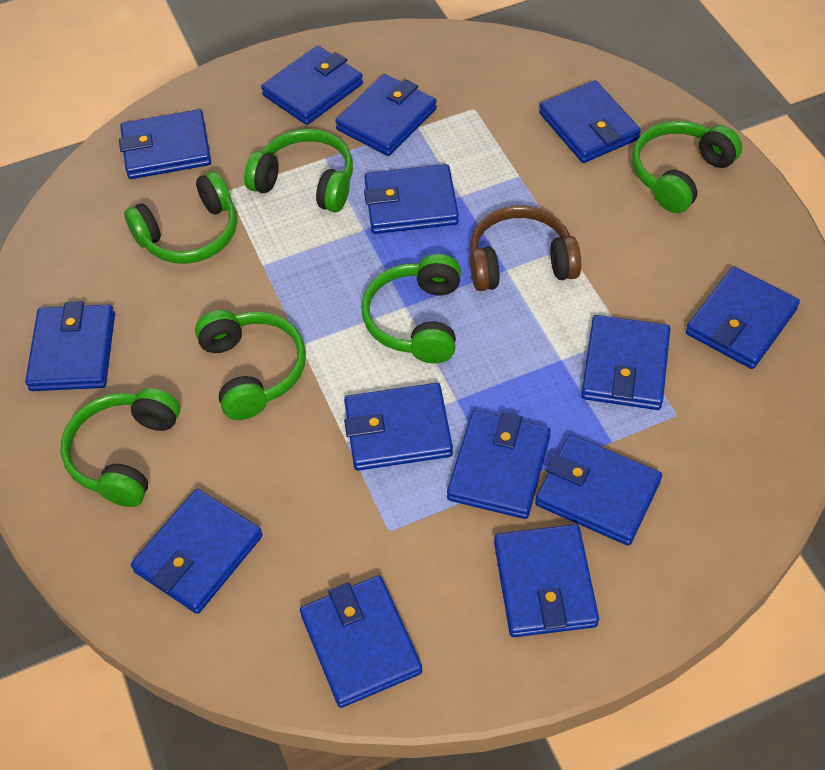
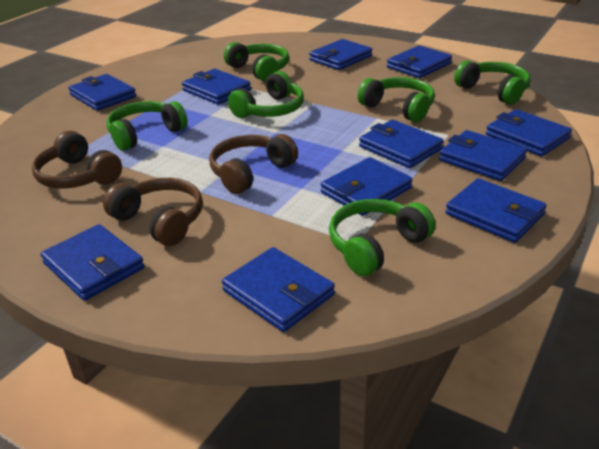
blue wallet: [25,301,115,391] [119,109,211,179] [131,489,262,614] [261,46,363,125] [300,575,422,708] [335,74,437,156] [344,383,453,471] [364,164,459,234] [447,411,551,519] [494,524,599,637] [535,435,662,546] [539,80,641,163] [581,315,670,410] [686,267,800,369] = 14 -> [41,224,144,301] [68,74,136,111] [182,69,251,105] [222,247,335,332] [309,39,372,70] [321,157,413,216] [359,120,443,168] [387,45,452,78] [439,130,527,181] [445,178,547,243] [486,109,572,156] = 11
brown headphones: [470,205,581,291] = 1 -> [32,131,122,189] [103,178,203,246] [209,134,298,194] = 3

